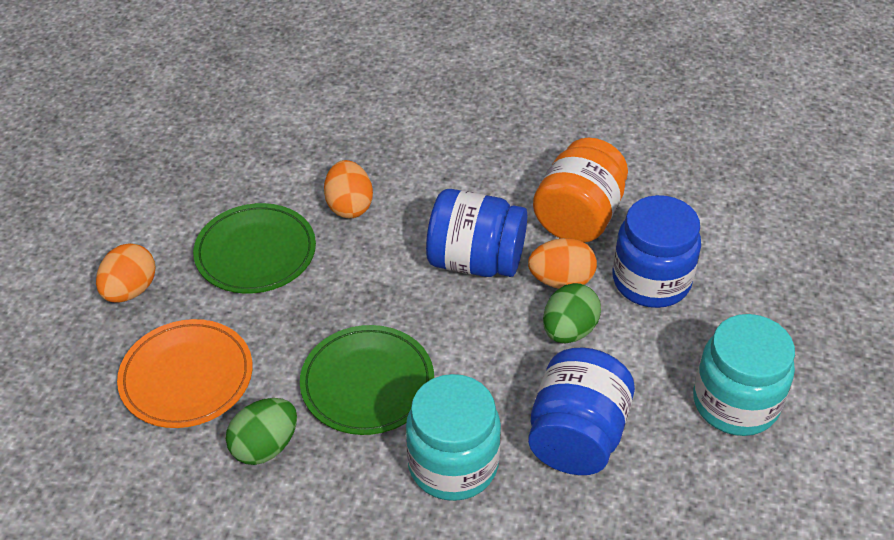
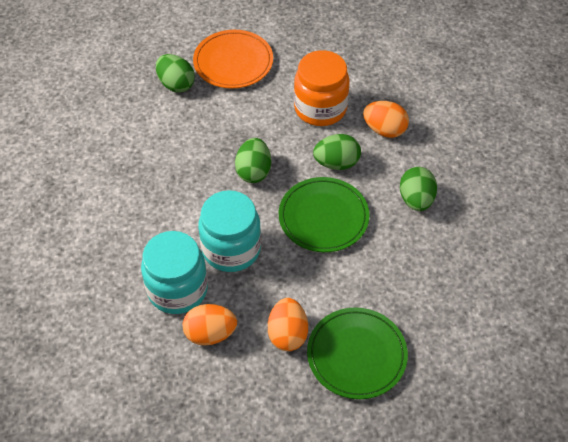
blue jar: [426,189,527,277] [528,348,635,475] [613,195,701,308] = 3 -> none = 0
green egg: [226,398,297,465] [543,283,601,343] = 2 -> [156,54,195,93] [235,138,271,183] [313,134,361,170] [400,167,437,211] = 4

